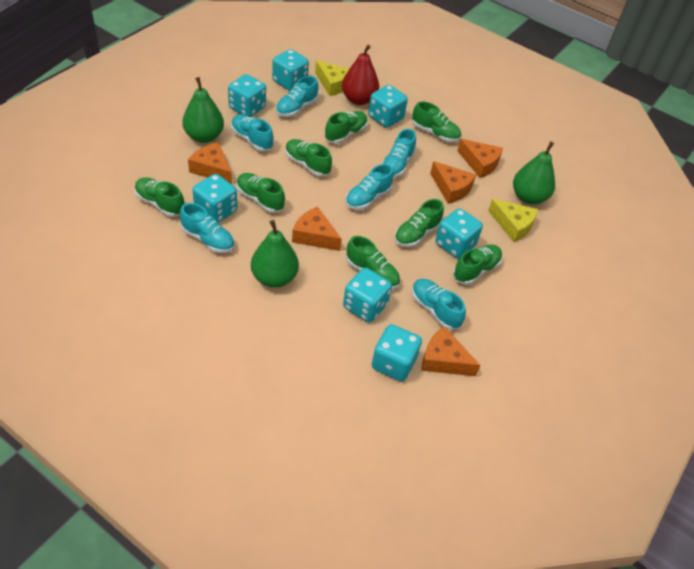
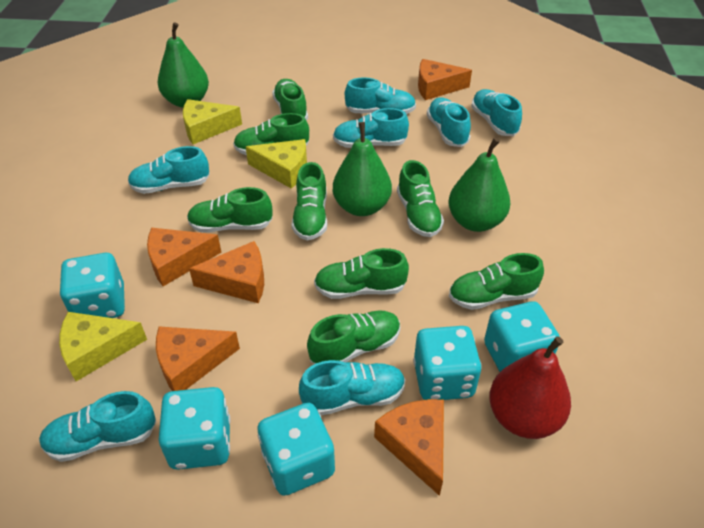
turquoise dice: [193,174,237,223] [228,74,266,117] [272,49,309,91] [343,268,392,322] [368,85,408,128] [372,324,422,381] [436,208,483,259] = 7 -> [60,253,125,318] [158,387,231,470] [257,403,335,496] [413,326,482,400] [484,301,560,372] = 5
turquoise shoe: [180,203,234,253] [231,114,274,151] [276,76,318,117] [345,164,394,210] [382,129,416,178] [412,279,466,330] = 6 -> [39,391,156,462] [128,146,210,194] [299,360,406,415] [333,108,409,148] [345,77,416,114] [427,98,471,147] [471,89,522,136] = 7
yellow cheese: [315,60,349,96] [488,199,538,242] = 2 -> [59,312,147,381] [183,99,242,144] [246,139,307,189] = 3

